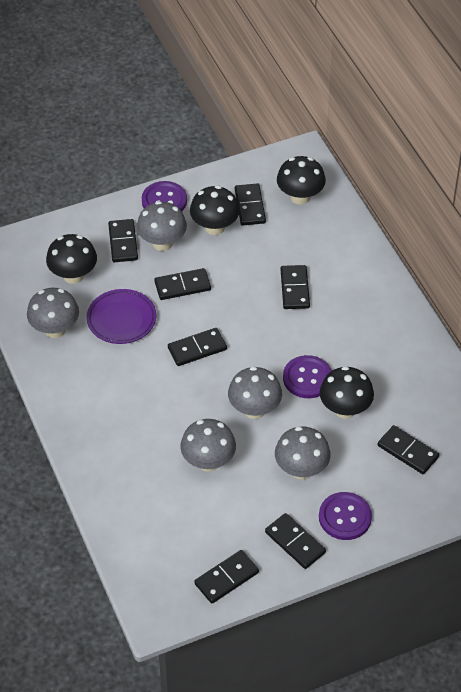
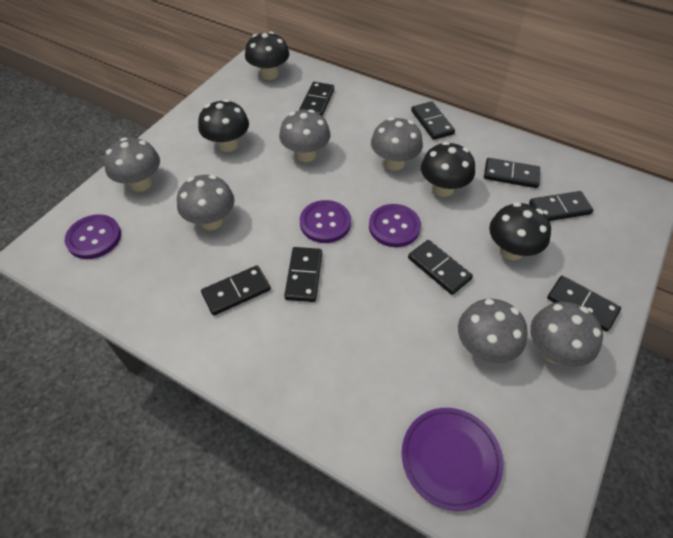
grey mushroom: [27,288,79,338] [137,201,187,251] [180,419,236,472] [228,366,282,419] [275,426,331,479] = 5 -> [104,138,160,192] [177,175,235,230] [279,109,331,162] [371,117,423,171] [458,299,528,363] [530,302,603,367] = 6

